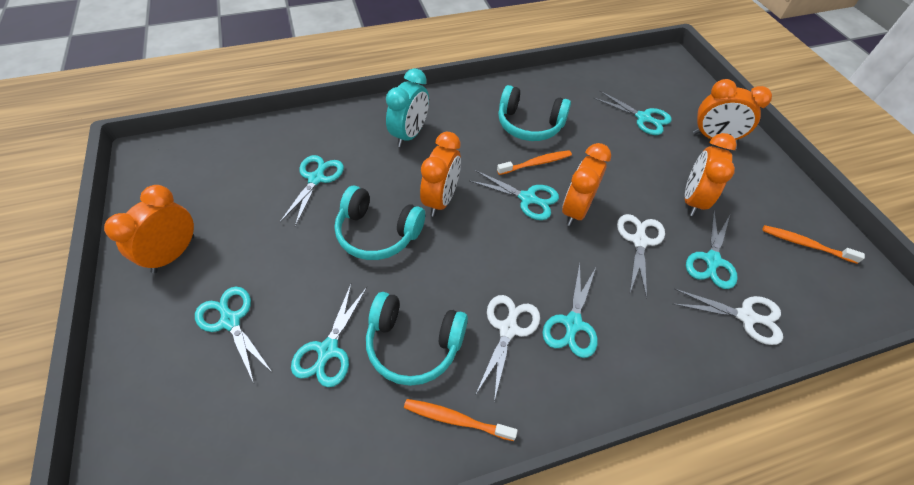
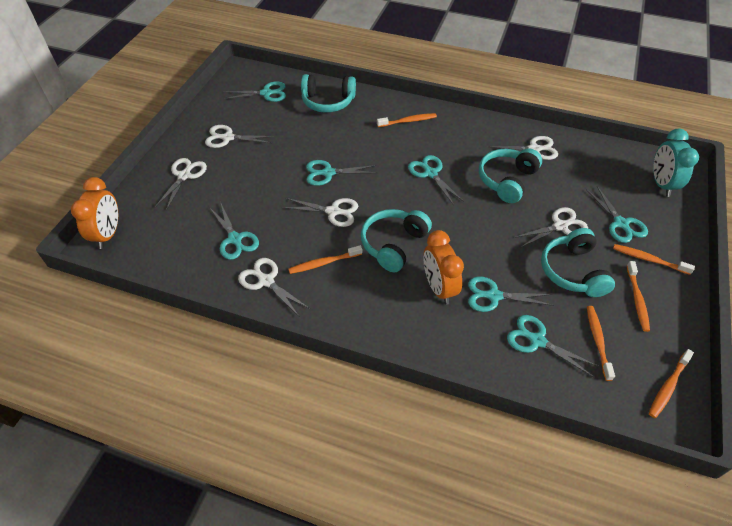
orange clock: [104,185,194,273] [420,132,461,217] [562,143,611,226] [685,133,737,216] [693,79,772,143] = 5 -> [71,177,118,249] [423,230,464,304] = 2
orange toothbrush: [404,399,517,441] [497,150,572,175] [763,225,865,264] = 3 -> [289,245,362,274] [377,113,437,127] [587,306,615,381] [613,244,695,275] [627,261,650,332] [649,349,694,418] = 6
turquoise headphones: [335,186,425,260] [366,292,468,386] [498,85,571,141] = 3 -> [301,74,356,113] [361,209,432,272] [479,149,542,203] [541,228,615,297] = 4
white scissors: [476,295,540,401] [617,214,665,299] [673,289,783,345] = 3 -> [154,158,207,211] [205,125,275,148] [238,258,310,316] [282,198,358,227] [487,136,558,160] [513,207,588,248] = 6

